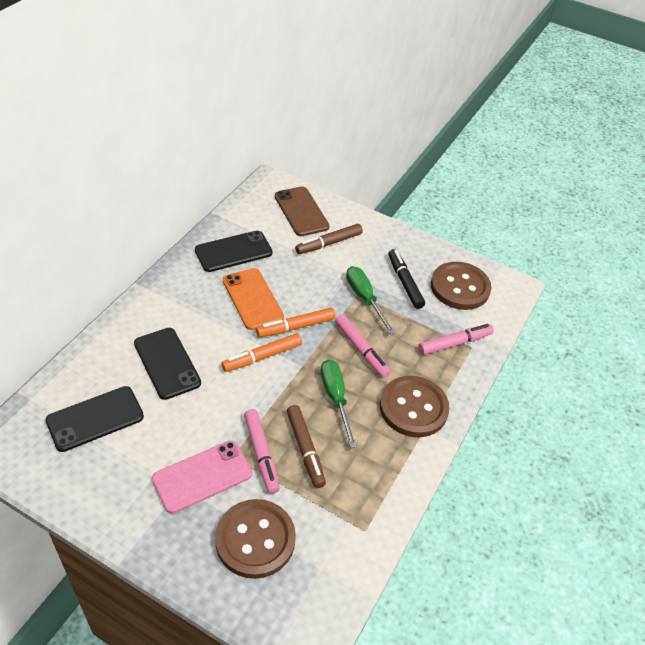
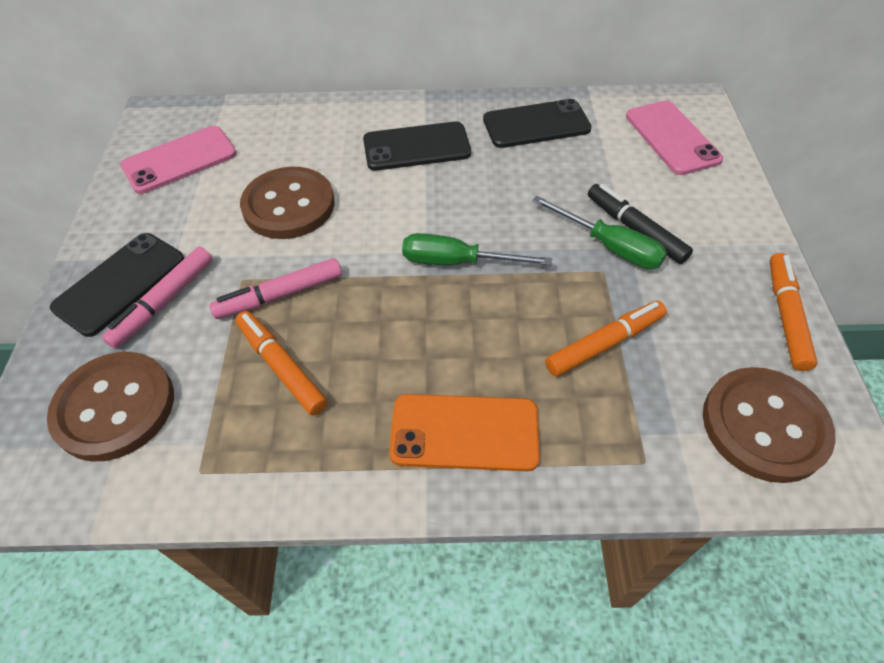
brown marker: [287,405,326,488] [295,224,363,254] = 2 -> none = 0
brown phone: [275,186,330,236] = 1 -> none = 0
orange marker: [221,333,302,372] [256,308,335,337] = 2 -> [236,311,328,415] [545,301,667,377] [770,253,818,371] = 3
pink marker: [244,409,280,494] [335,314,391,378] [418,324,494,355] = 3 -> [102,247,212,348] [209,258,342,319] = 2
pink phone: [152,440,252,514] = 1 -> [120,126,237,194] [626,100,723,175] = 2

